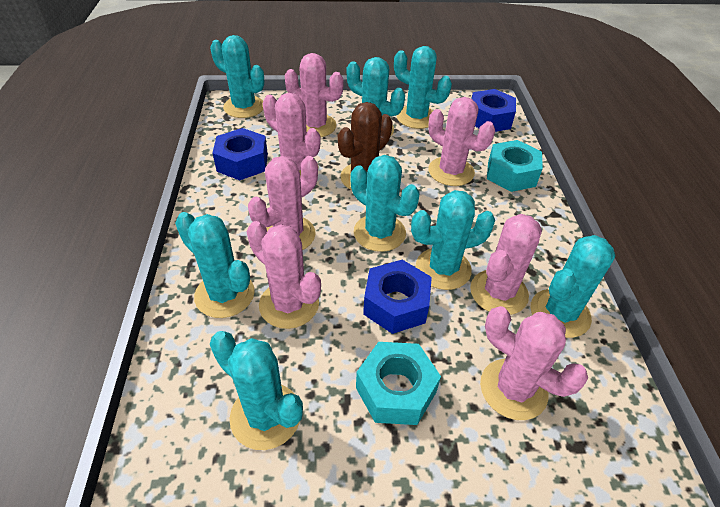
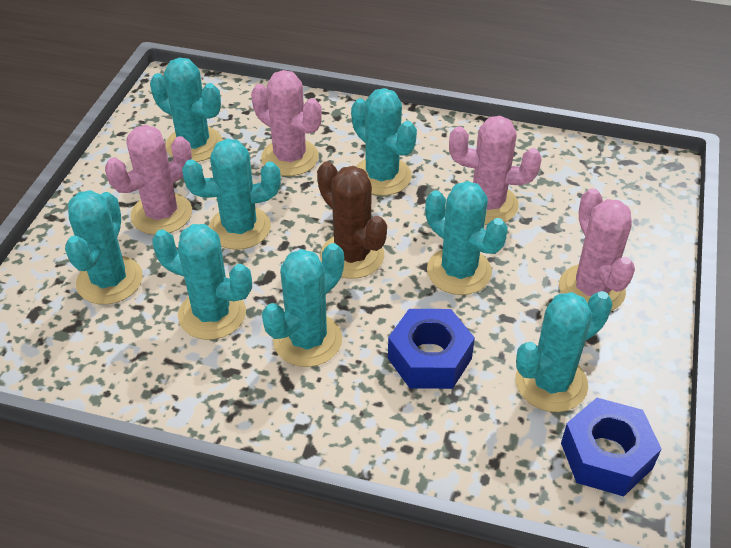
blue nut: [213,128,268,180] [363,260,432,334] [471,89,516,132] = 3 -> [388,309,475,389] [561,398,662,496] = 2
pink cactus: [247,221,321,329] [248,156,318,250] [263,93,321,177] [285,53,344,137] [428,97,495,186] [470,214,542,315] [480,306,588,420] = 7 -> [105,125,192,235] [251,70,322,176] [449,116,542,225] [559,188,635,311] = 4
turquoise nut: [356,342,441,425] [487,140,543,192] = 2 -> none = 0

